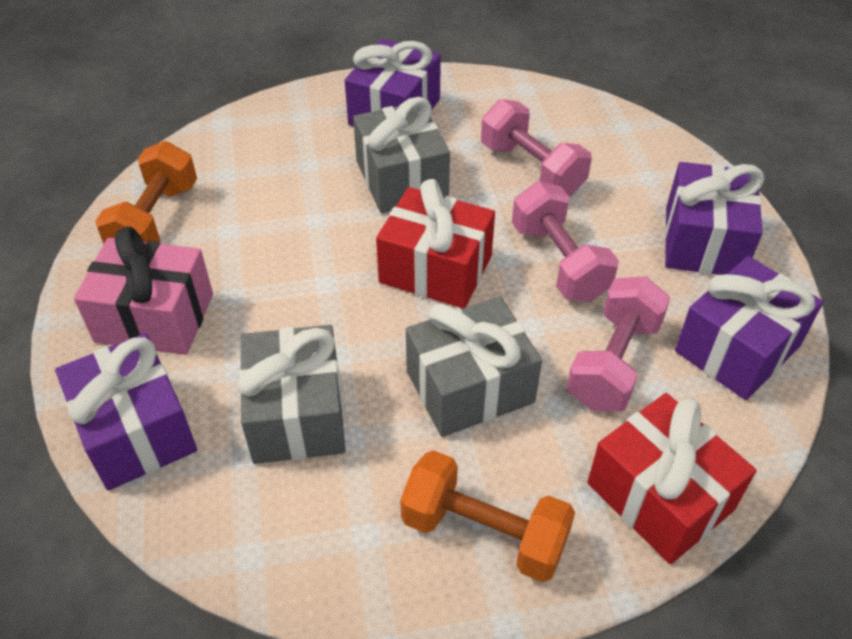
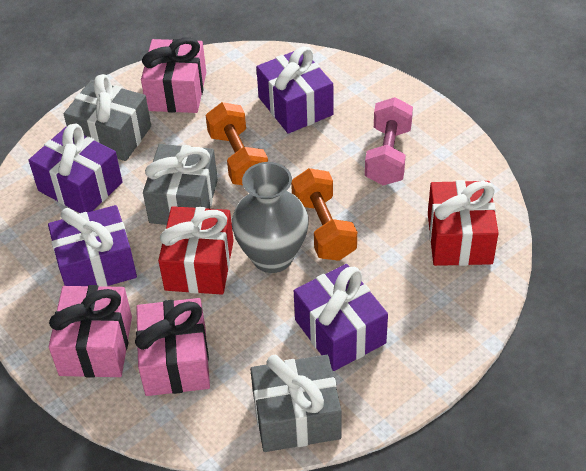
grey vase: none = 0 -> [232,162,309,273] = 1
pink dumbbell: [481,99,592,196] [512,182,619,302] [567,276,670,412] = 3 -> [365,97,413,185] = 1
pink gift: [74,226,213,355] = 1 -> [49,285,132,378] [135,298,210,396] [141,38,206,113] = 3

